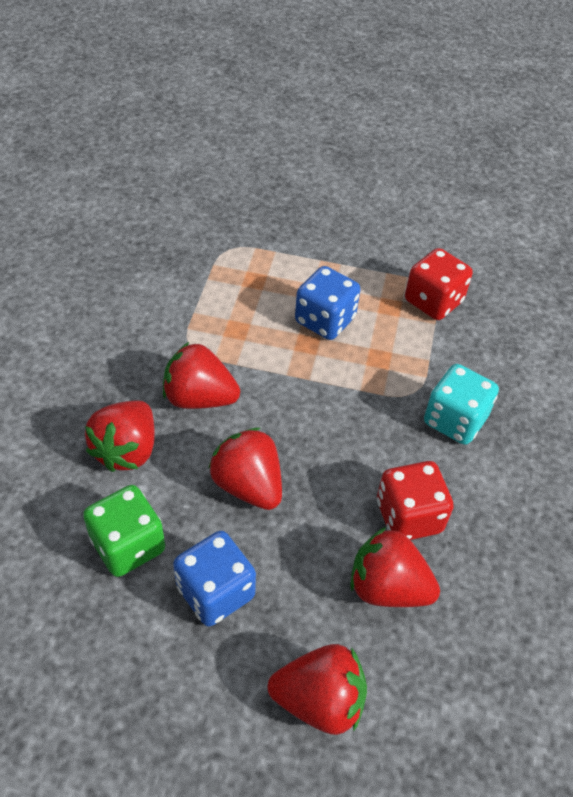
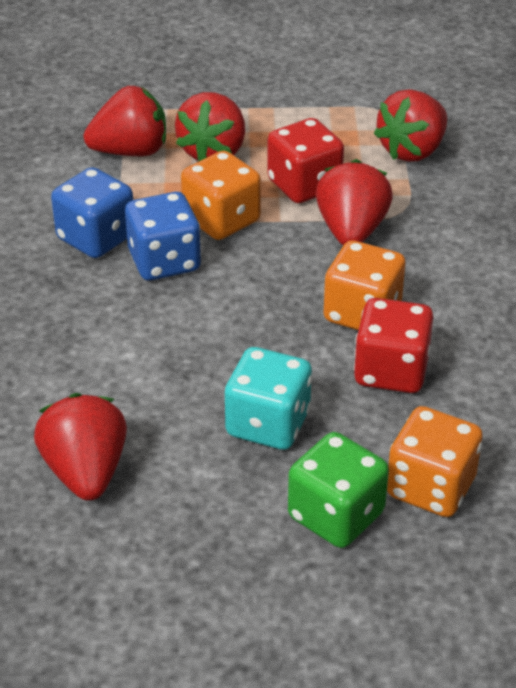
orange dice: none = 0 -> [181,151,261,240] [324,240,406,330] [387,406,483,517] = 3

